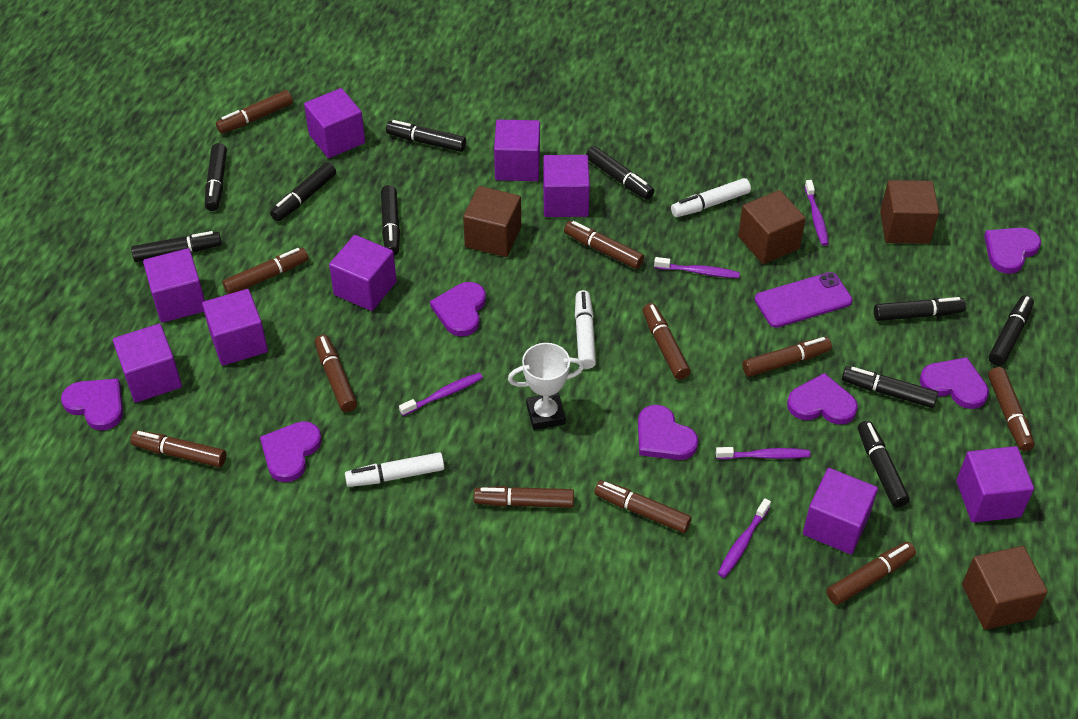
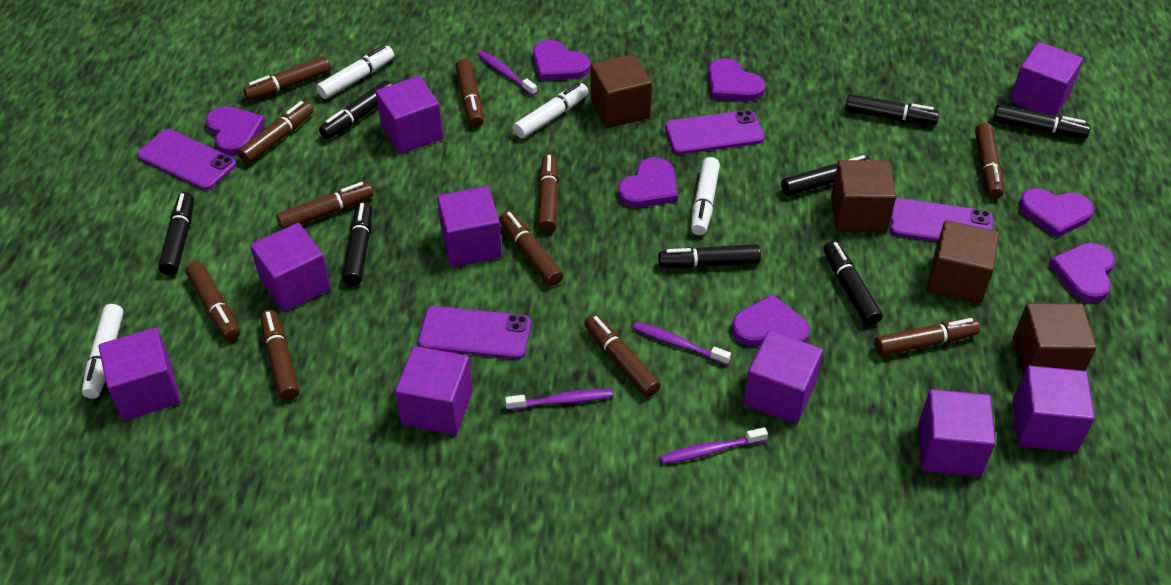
black marker: [131,231,222,262] [205,143,227,211] [270,162,336,221] [381,185,400,256] [386,120,466,152] [586,146,654,200] [842,366,938,408] [858,421,910,508] [874,297,966,321] [989,295,1034,366] = 10 -> [158,192,194,275] [319,80,392,139] [343,202,372,286] [658,244,761,268] [781,155,871,196] [824,241,883,326] [845,94,939,125] [993,105,1091,139] = 8
purple phone: [755,272,853,328] = 1 -> [137,129,237,190] [418,306,531,359] [665,110,764,154] [890,198,993,242] = 4
purple toothbrush: [399,373,483,416] [654,257,740,278] [716,447,810,459] [718,498,771,578] [805,180,829,246] = 5 -> [477,50,537,96] [505,389,613,410] [633,322,731,365] [660,427,768,464] = 4
white marker: [345,452,444,487] [575,290,596,369] [671,178,751,217] = 3 -> [82,304,124,399] [316,45,394,99] [513,83,588,138] [691,157,720,235] = 4
white trophy: [508,343,584,430] = 1 -> none = 0

